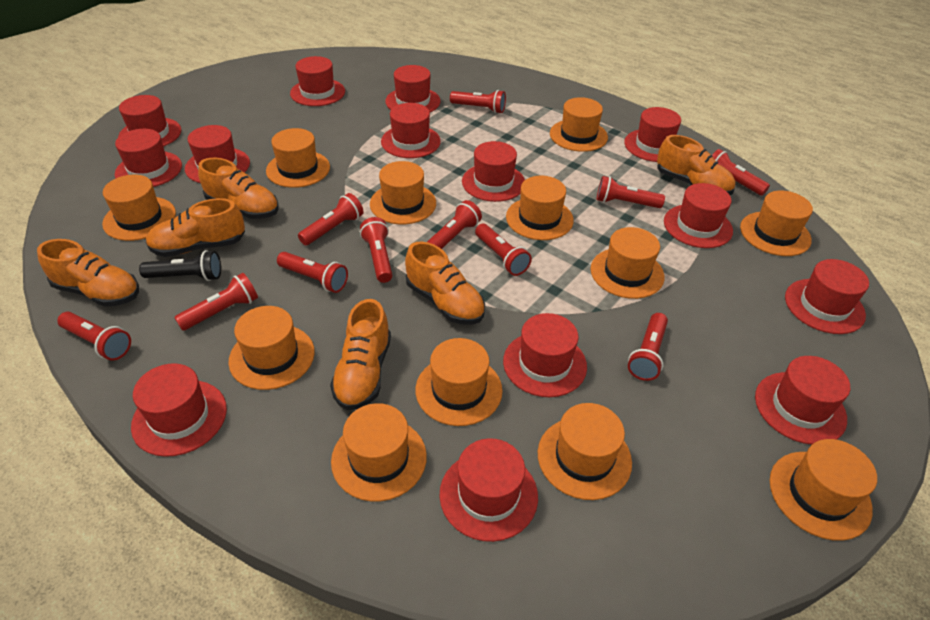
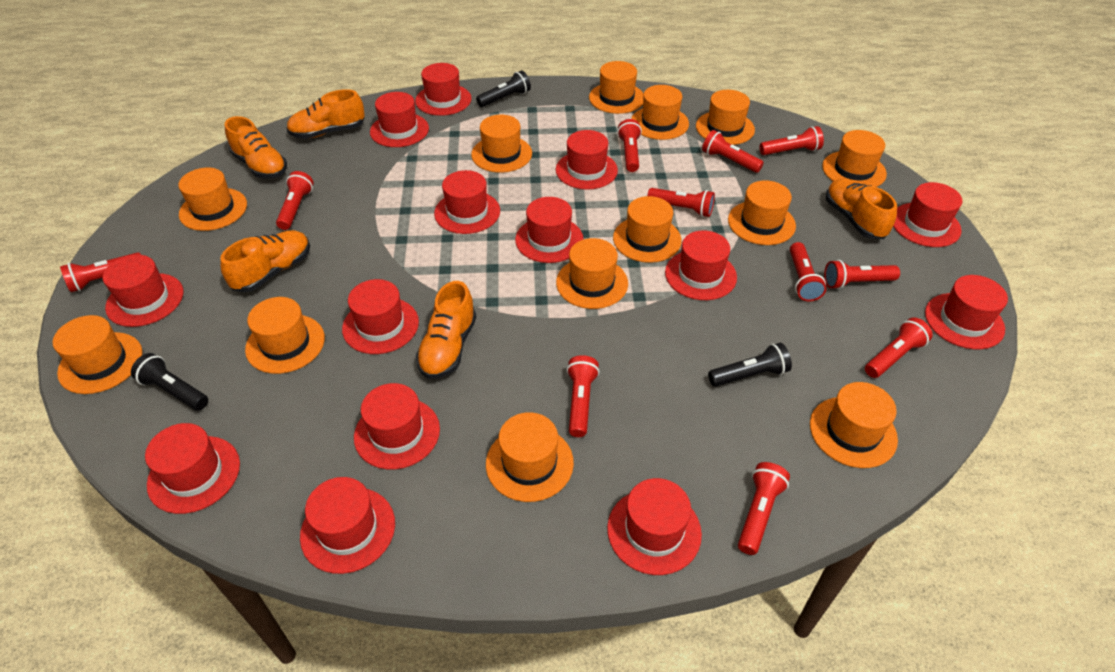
black flashlight: [139,250,221,281] = 1 -> [131,353,208,411] [476,70,531,107] [708,343,792,387] = 3
orange hat: [102,175,176,241] [228,306,315,390] [266,128,330,188] [331,403,427,502] [370,161,436,224] [415,338,503,426] [506,176,574,240] [538,403,632,500] [550,97,608,152] [591,227,665,299] [740,191,813,256] [770,439,877,541] = 12 -> [53,315,142,394] [178,167,247,231] [245,297,325,374] [471,115,532,173] [486,412,574,502] [556,238,628,309] [589,61,643,114] [613,196,682,263] [631,85,689,140] [696,90,755,145] [728,180,796,245] [810,382,898,468] [822,130,887,187] = 13
orange shoe: [37,239,139,307] [146,198,245,257] [198,158,278,219] [330,299,391,410] [405,241,485,325] [657,135,735,195] = 6 -> [220,230,310,292] [225,116,287,179] [286,89,365,139] [416,281,476,379] [826,178,897,239] = 5

